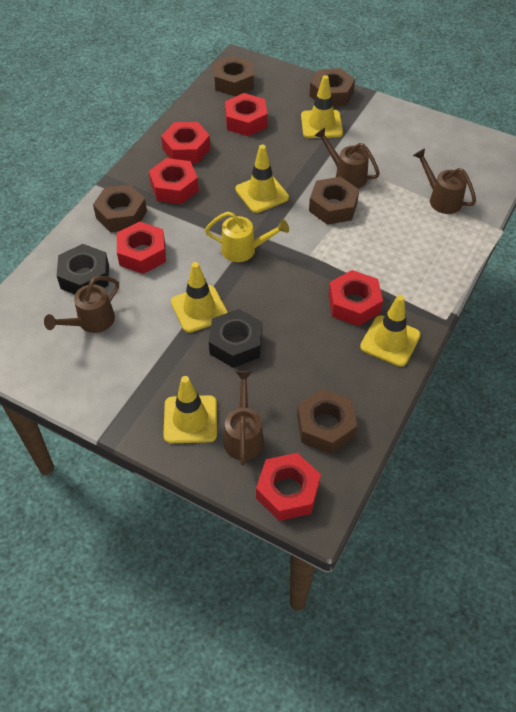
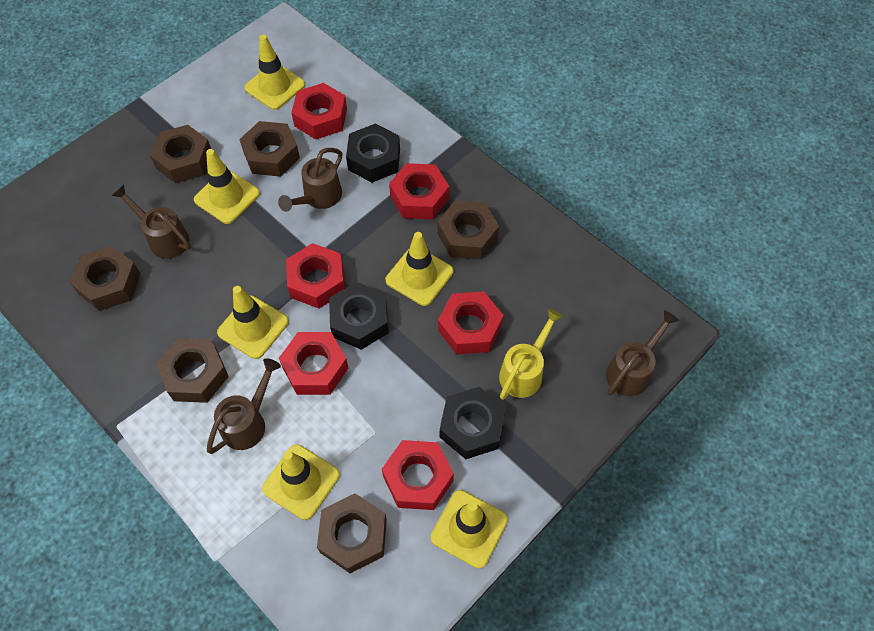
black nut: [56,244,109,294] [209,309,262,368] = 2 -> [329,282,389,350] [346,124,400,183] [440,387,506,459] = 3
brown nut: [93,185,147,232] [214,56,254,96] [297,388,357,454] [309,68,355,107] [309,177,359,225] = 5 -> [69,246,140,311] [150,125,211,183] [156,338,229,403] [239,121,300,177] [317,493,387,573] [437,201,499,259] = 6
yellow traffic cone: [163,376,217,443] [171,262,228,333] [235,145,289,213] [301,75,343,138] [360,295,421,367] = 5 -> [194,149,260,224] [217,286,289,359] [244,35,305,110] [262,444,340,520] [385,232,453,306] [431,490,508,569] = 6

